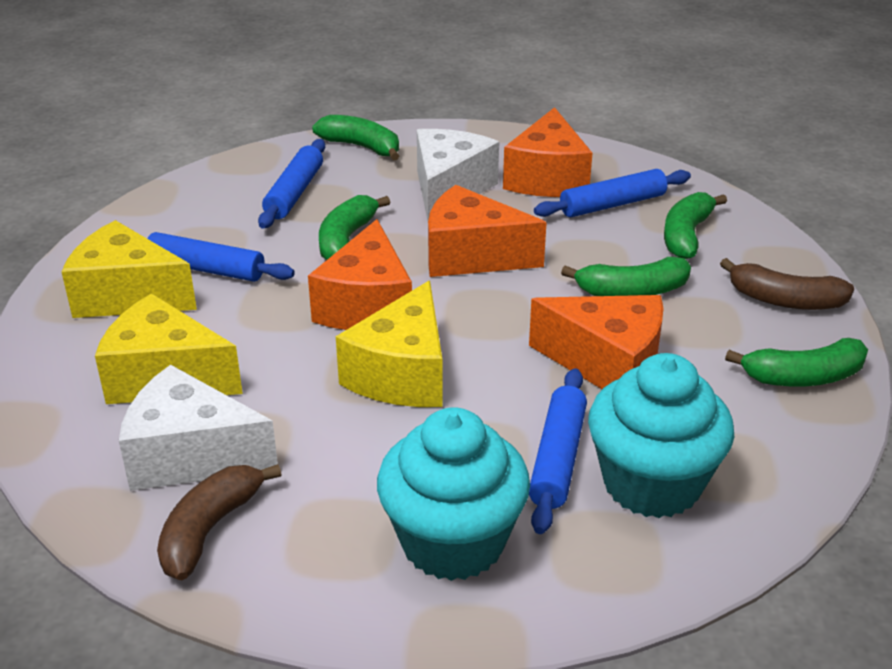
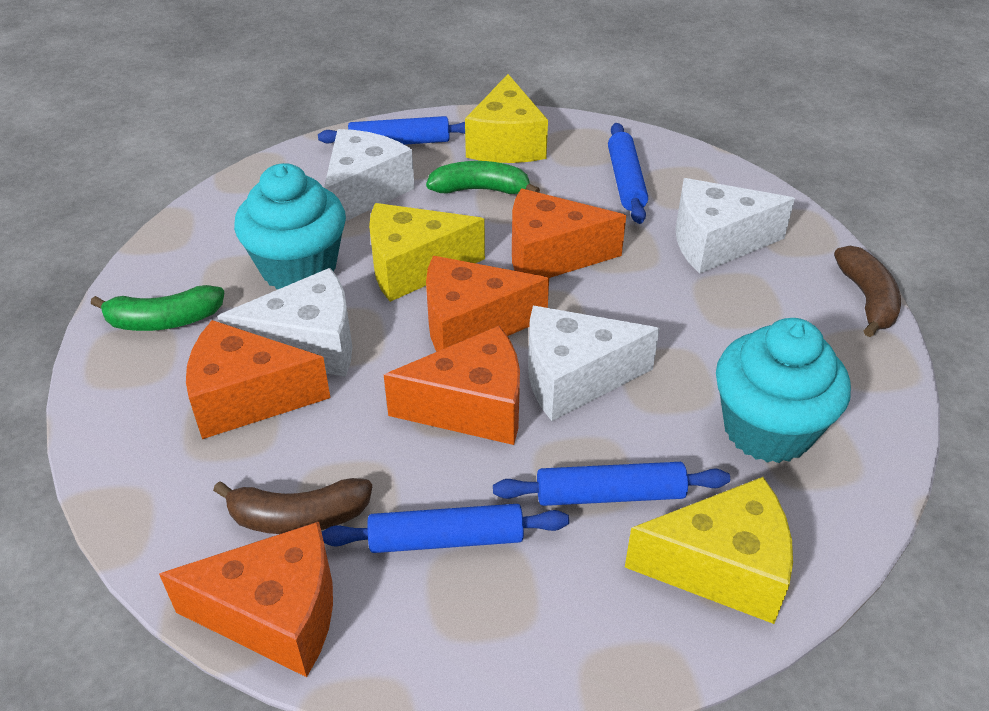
green banana: [312,115,399,161] [319,195,390,260] [561,257,691,296] [664,192,727,259] [725,338,868,386] = 5 -> [91,285,224,331] [426,161,540,194] = 2
orange cheese: [308,219,412,330] [428,185,547,277] [503,107,592,197] [529,295,664,389] = 4 -> [159,522,333,677] [186,320,330,439] [384,326,520,445] [426,256,549,352] [512,189,626,278] = 5
white cheese: [119,365,278,491] [417,129,499,221] = 2 -> [217,268,352,377] [324,129,415,222] [528,306,660,421] [675,178,795,274] = 4

